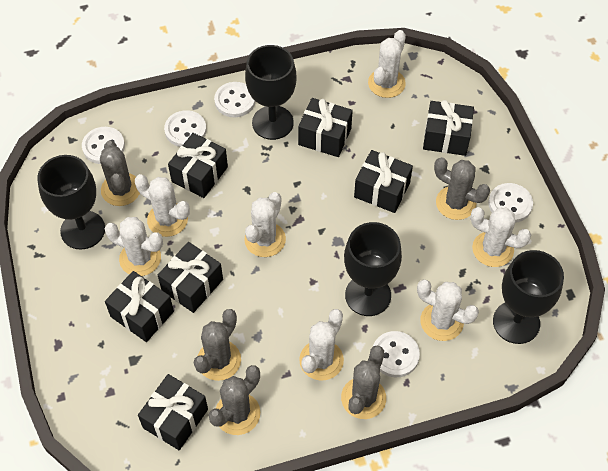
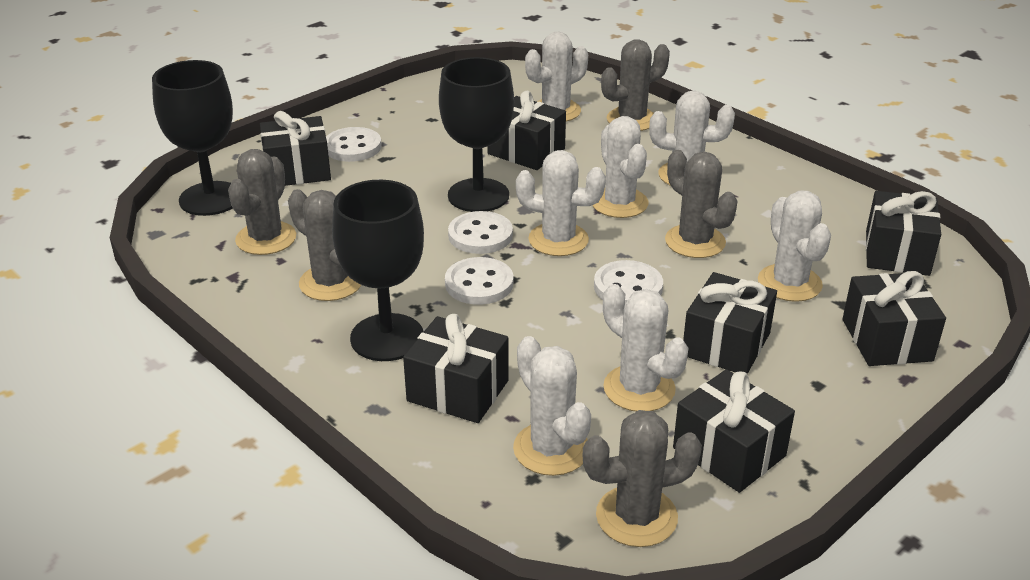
black goblet: [37,155,105,250] [245,45,296,140] [344,222,402,316] [493,250,564,344] = 4 -> [152,60,233,216] [332,180,424,361] [439,57,514,212] = 3
white button: [82,127,125,164] [164,110,206,147] [214,82,255,117] [373,331,420,377] [488,183,533,223] = 5 -> [326,127,382,162] [445,257,513,305] [448,211,513,254] [594,260,663,303] = 4

